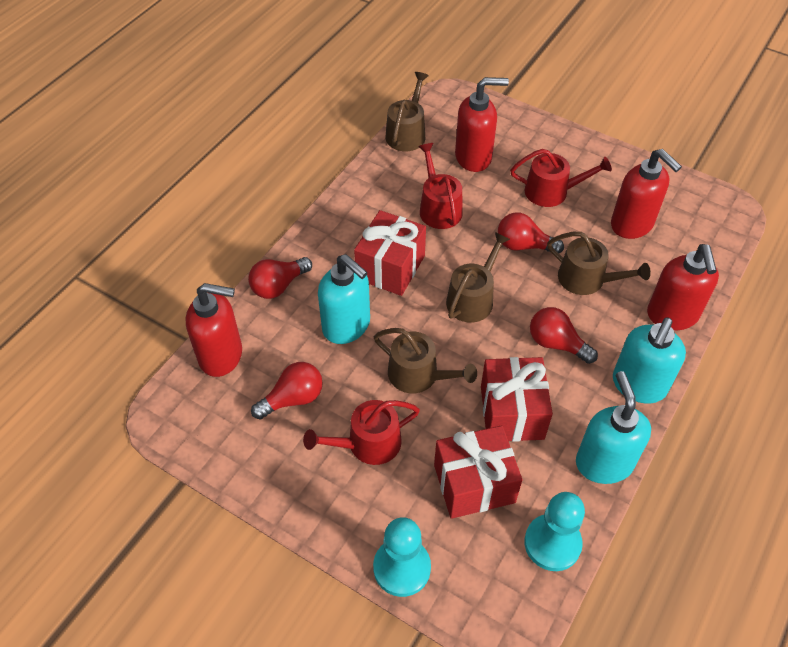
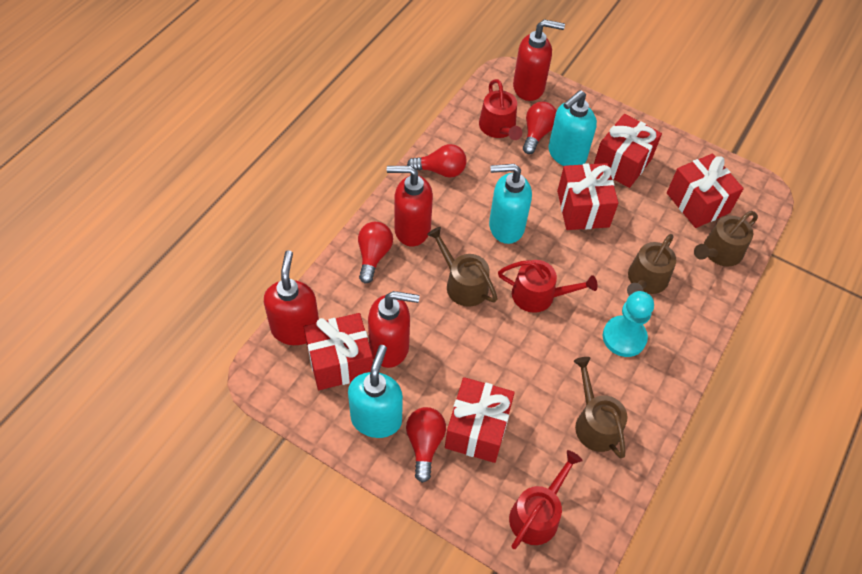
red gift: [354,210,426,296] [434,425,522,519] [481,357,553,442] = 3 -> [304,313,373,390] [445,377,515,463] [557,163,619,230] [594,114,662,188] [667,154,744,228] = 5
turquoise pawn: [373,517,431,597] [524,492,585,571] = 2 -> [603,291,654,357] = 1

